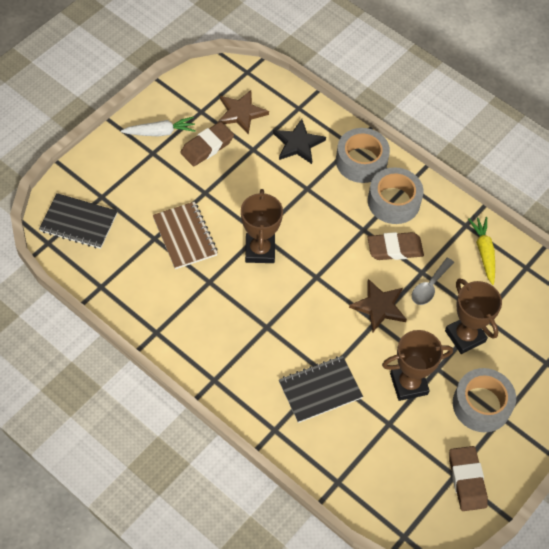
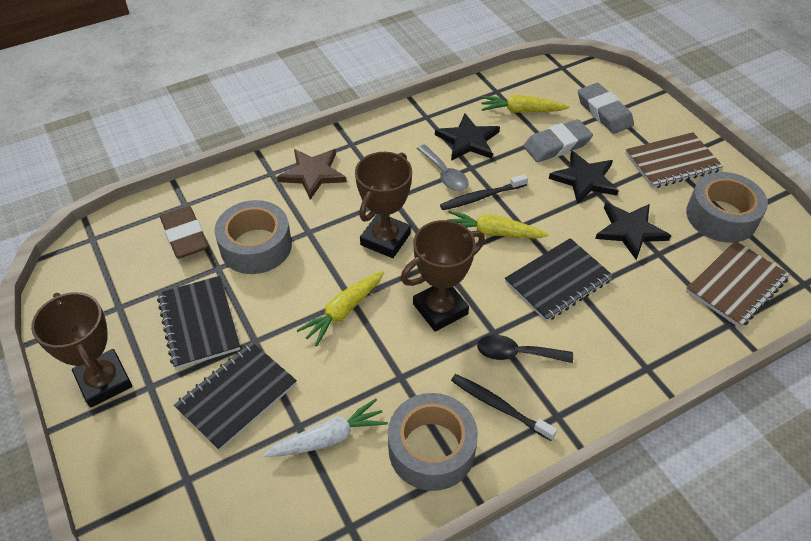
black notebook: [39,193,117,249] [279,356,363,423] = 2 -> [157,276,241,369] [174,342,297,451] [505,238,613,322] = 3
black spoon: none = 0 -> [477,335,573,363] = 1
black star: [273,119,326,164] = 1 -> [435,114,500,161] [549,151,619,204] [595,203,671,260] = 3
black toothbrush: none = 0 -> [440,174,528,210] [451,374,557,441] = 2
brown eraser: [180,122,234,166] [368,232,424,260] [449,446,488,511] = 3 -> [160,206,208,259] = 1
brown notebook: [153,202,218,269] = 1 -> [625,132,723,188] [686,241,790,328] = 2
brown star: [218,90,269,135] [349,279,407,332] = 2 -> [277,149,347,200] = 1
grey eraser: none = 0 -> [523,119,593,162] [578,83,634,134] = 2
yellow carrot: [468,217,495,285] = 1 -> [296,271,384,347] [447,211,549,239] [481,95,570,113] = 3

